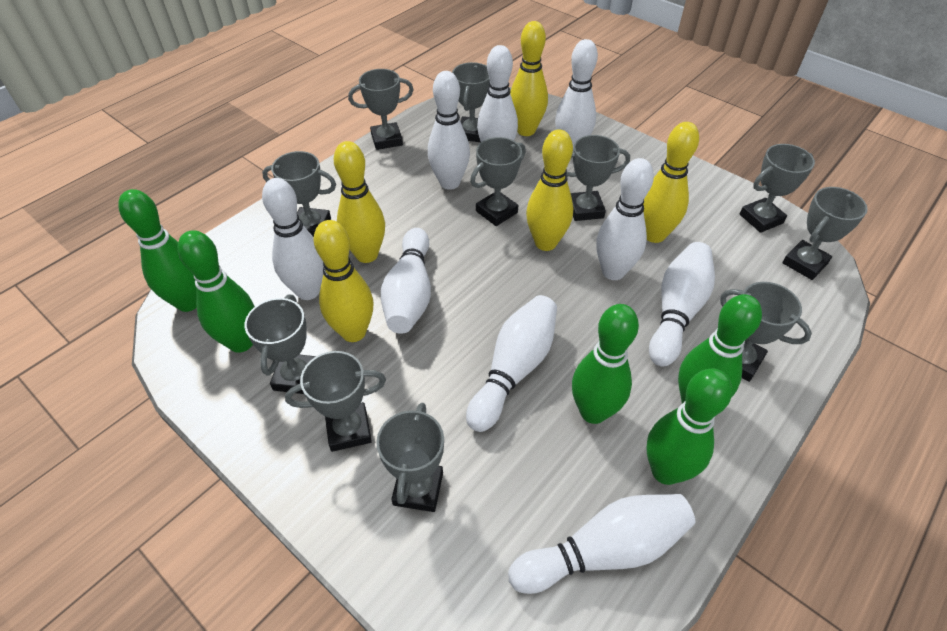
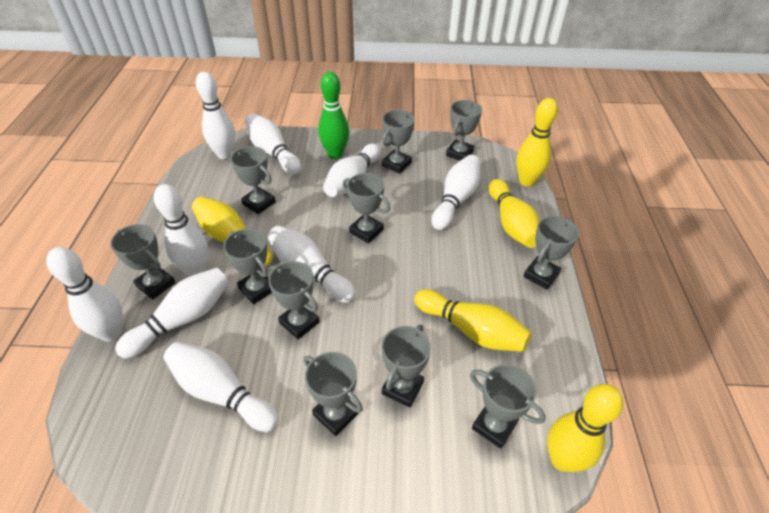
green bowling pin: [118,189,197,312] [178,230,255,353] [572,304,639,424] [646,368,732,485] [678,294,762,403] = 5 -> [318,72,349,159] = 1

